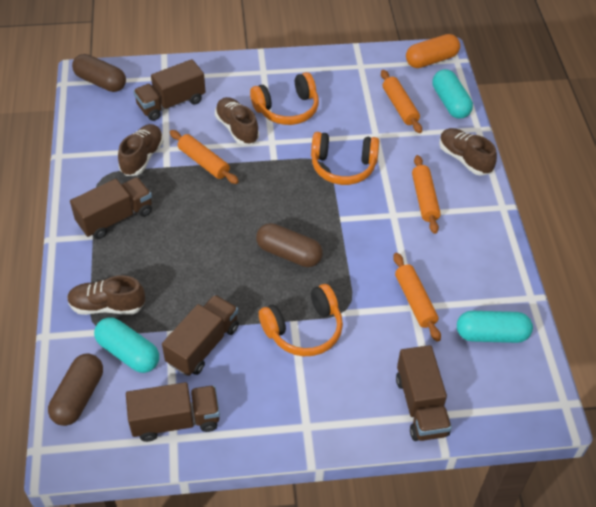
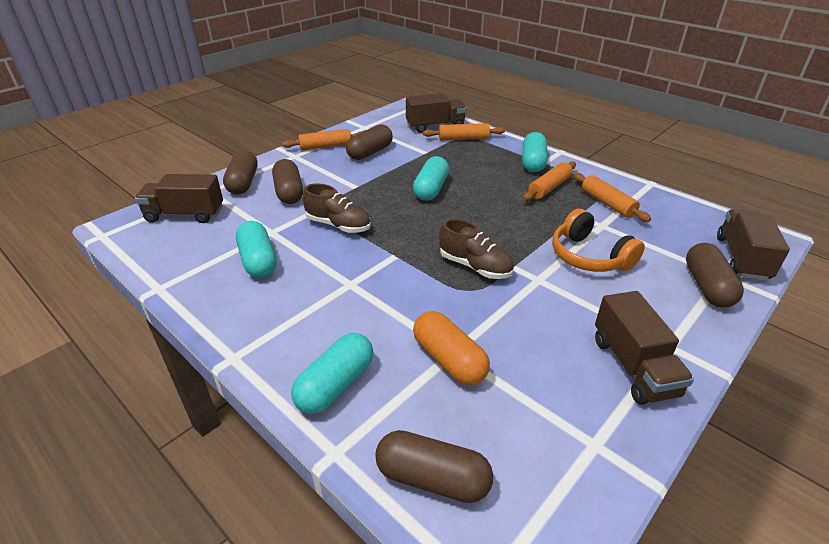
brown capsule: [48,354,103,426] [72,54,126,92] [256,223,323,267] = 3 -> [223,150,258,195] [272,159,303,204] [346,124,393,160] [375,430,493,503] [686,243,744,308] = 5
brown shoe: [67,275,145,315] [118,124,164,176] [215,97,259,145] [439,128,497,176] = 4 -> [303,183,371,233] [439,219,514,279] = 2
brown truck: [70,177,152,239] [126,382,220,442] [133,59,206,121] [162,295,239,376] [396,345,452,441] = 5 -> [135,174,223,223] [406,93,466,133] [595,291,694,405] [717,209,790,281] = 4
orange headphones: [250,72,319,125] [259,284,343,356] [311,132,379,185] = 3 -> [552,209,645,272] = 1
turquoise capsule: [94,317,159,373] [432,69,473,119] [457,311,533,343] = 3 -> [236,221,277,278] [291,333,373,414] [413,156,449,201] [522,132,548,172] = 4

